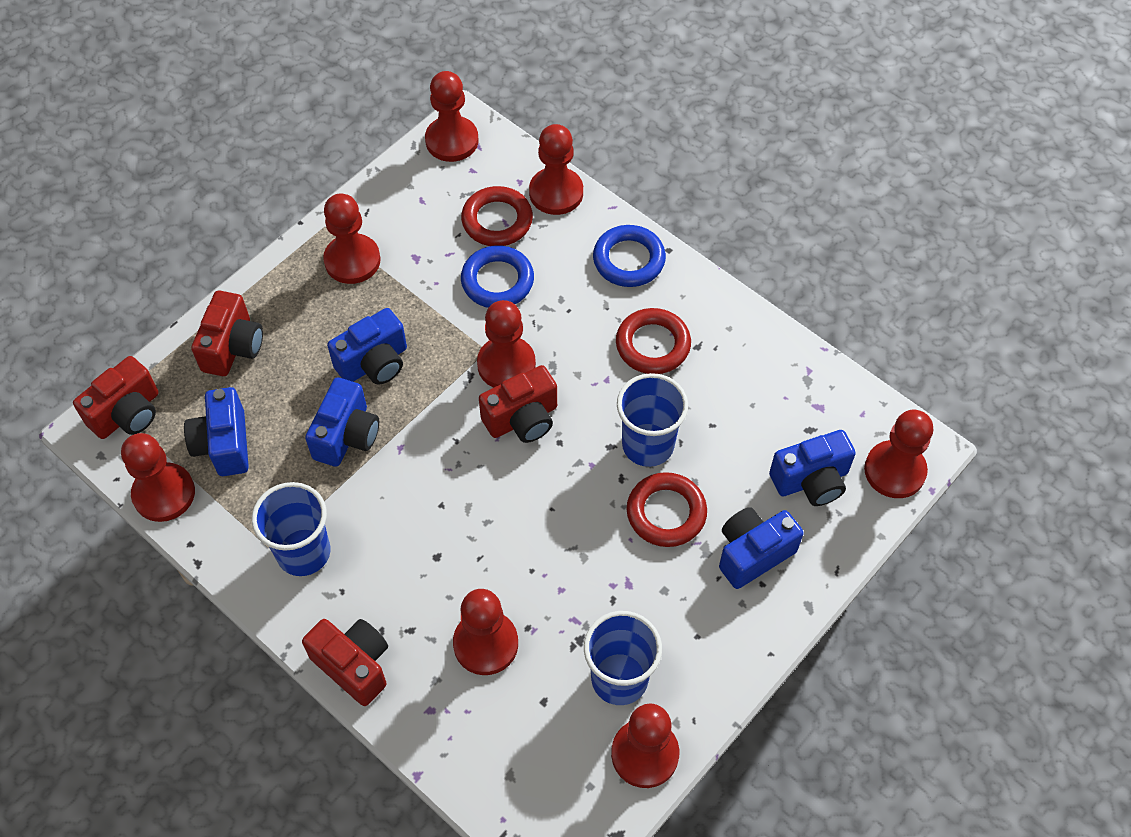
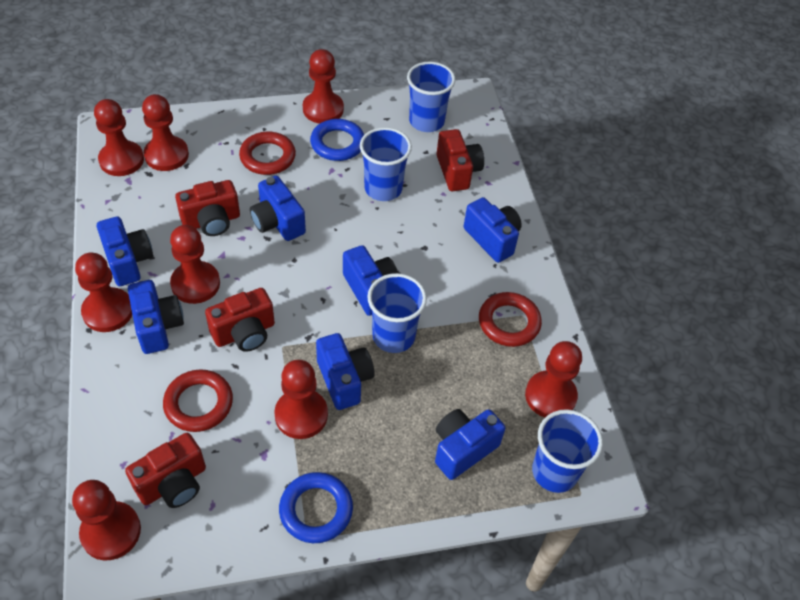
blue camera: [184,387,249,476] [305,377,379,467] [327,308,407,385] [719,507,804,589] [769,430,856,506] = 5 -> [97,216,153,286] [128,280,184,354] [250,176,306,241] [316,333,375,410] [343,245,398,316] [435,409,505,480] [464,197,522,263] = 7
blue cup: [252,482,330,576] [584,611,662,705] [617,373,688,467] = 3 -> [360,127,412,201] [367,273,427,353] [407,61,455,132] [532,409,603,493] = 4

